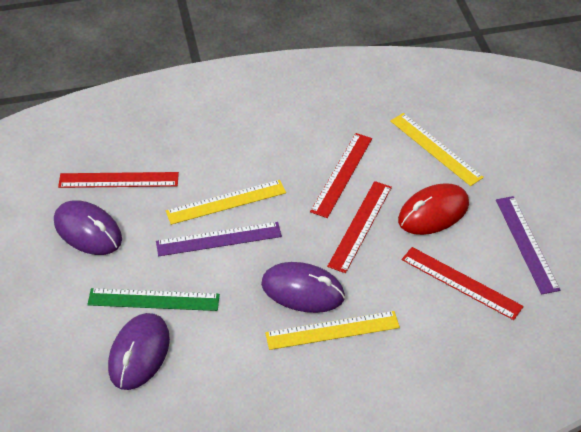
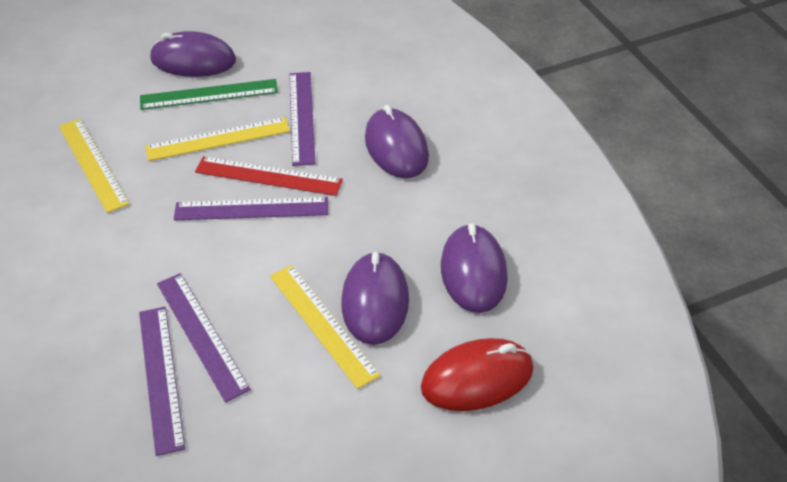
purple mouse: [54,200,122,255] [108,313,170,390] [261,262,345,313] = 3 -> [150,31,236,77] [341,252,409,345] [365,105,429,178] [441,223,508,313] = 4
purple ruler: [156,222,282,256] [496,196,560,295] = 2 -> [139,307,185,456] [157,273,251,402] [174,197,328,220] [289,72,316,166] = 4
red ruler: [58,172,179,188] [310,133,372,218] [327,181,392,273] [402,247,524,320] = 4 -> [195,156,343,196] = 1

